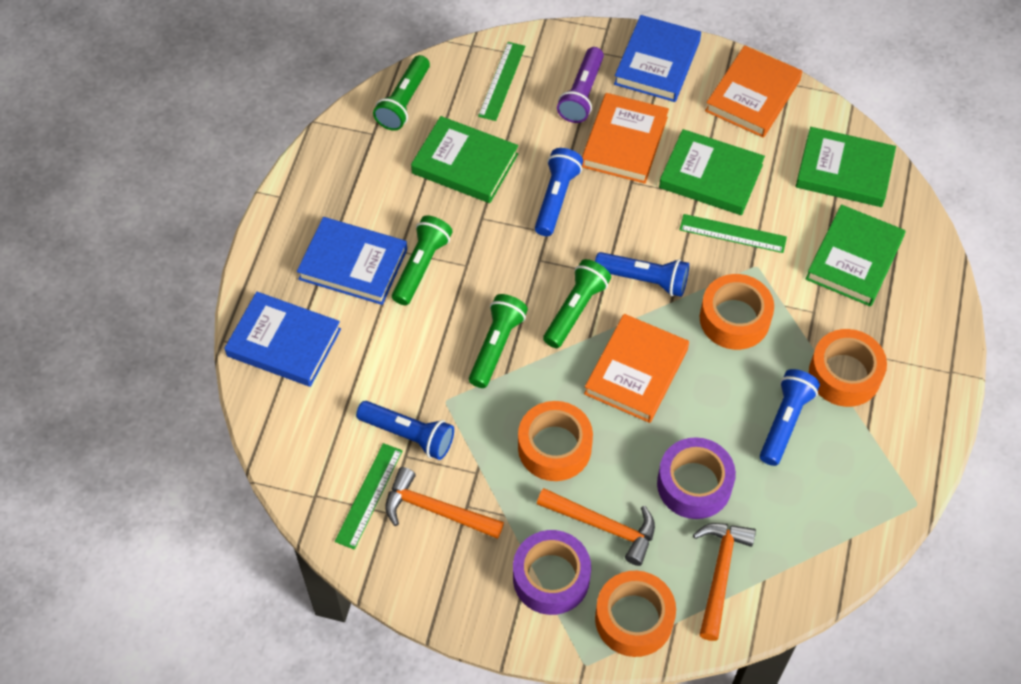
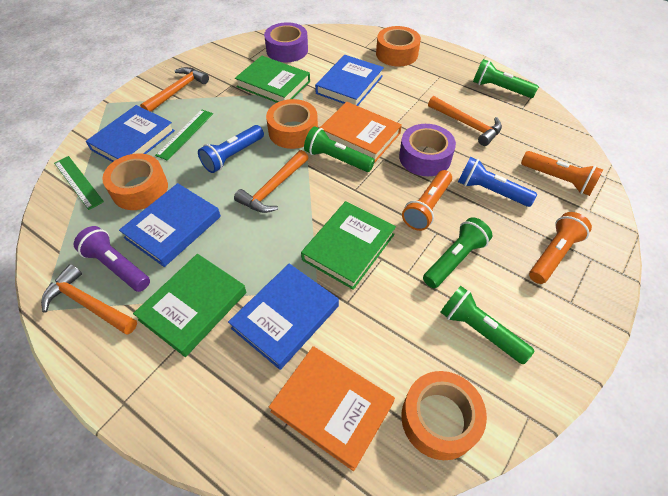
blue book: [224,292,341,387] [297,217,407,305] [614,15,701,102] = 3 -> [86,105,175,162] [119,183,221,267] [228,263,339,370] [315,55,384,106] = 4
blue flashlight: [356,401,454,460] [535,148,583,236] [595,252,689,297] [760,369,820,466] = 4 -> [198,125,264,173] [458,157,537,207] = 2
green book: [411,116,518,203] [659,129,765,215] [795,127,896,207] [806,204,906,307] = 4 -> [133,254,246,357] [235,56,310,103] [301,201,396,290] = 3
green ruler: [335,443,402,550] [478,42,525,121] [679,214,787,253] = 3 -> [54,156,104,210] [155,110,213,161] = 2
orange book: [582,93,669,184] [584,314,689,423] [705,45,802,138] = 3 -> [269,346,395,471] [320,102,402,162] = 2
orange flashlight: none = 0 -> [402,170,452,231] [521,151,603,196] [529,212,592,284] = 3
orange hammer: [385,467,504,539] [537,488,655,566] [693,523,756,641] = 3 -> [41,264,137,335] [140,67,209,112] [234,150,308,213] [428,96,502,146] = 4

